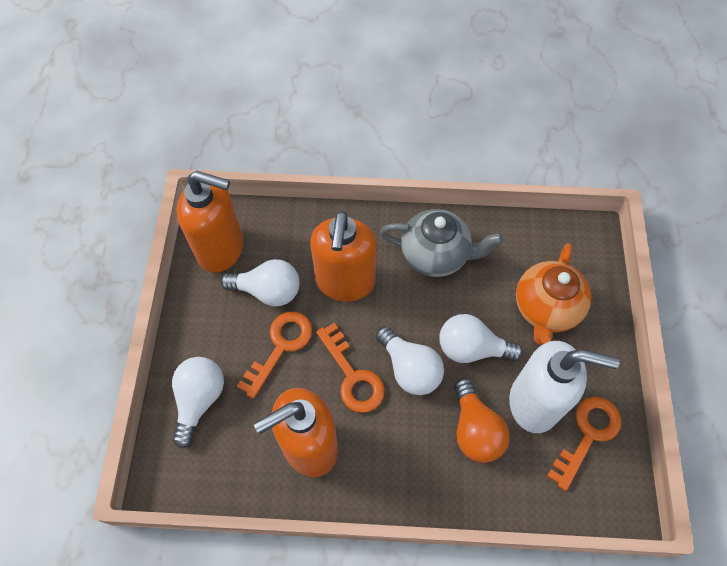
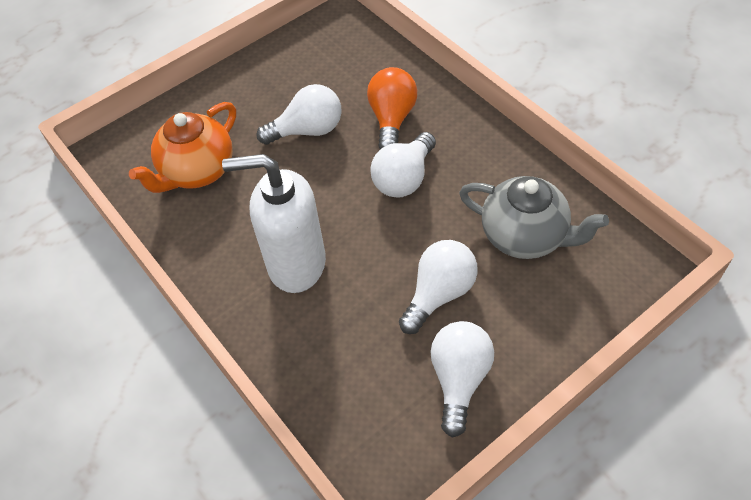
orange key: [237,312,313,399] [316,323,385,413] [547,397,622,491] = 3 -> none = 0
orange soap dispenser: [176,171,244,272] [254,388,338,477] [310,211,377,302] = 3 -> none = 0

